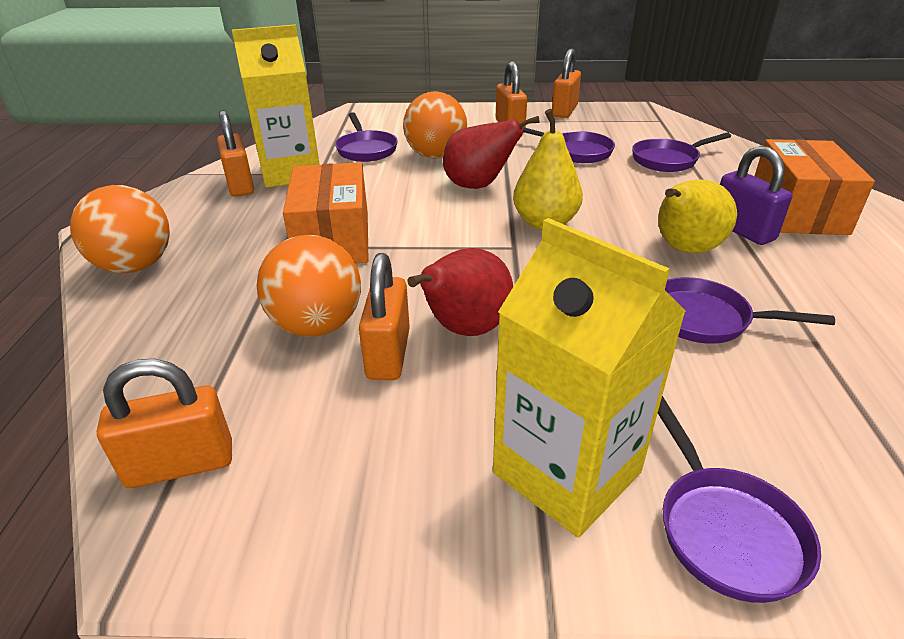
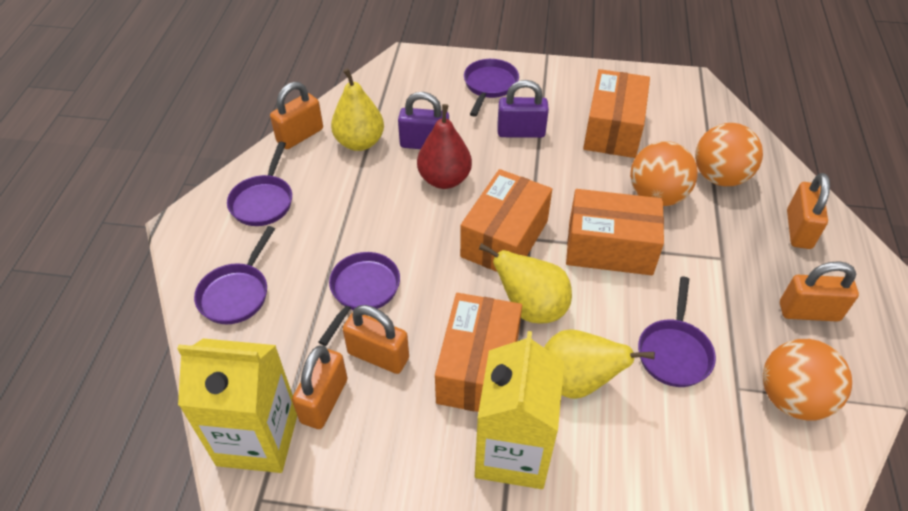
orange box: [283,162,369,263] [755,139,875,235] = 2 -> [435,293,522,412] [460,169,552,272] [566,189,664,275] [583,69,650,158] = 4
purple padlock: [720,146,792,245] = 1 -> [398,92,449,149] [497,80,549,138] = 2
red pear: [407,248,513,336] [443,116,539,189] = 2 -> [417,104,472,189] = 1
yellow pear: [513,109,583,230] [658,179,737,253] = 2 -> [331,68,384,151] [479,243,572,323] [544,329,655,399] = 3

